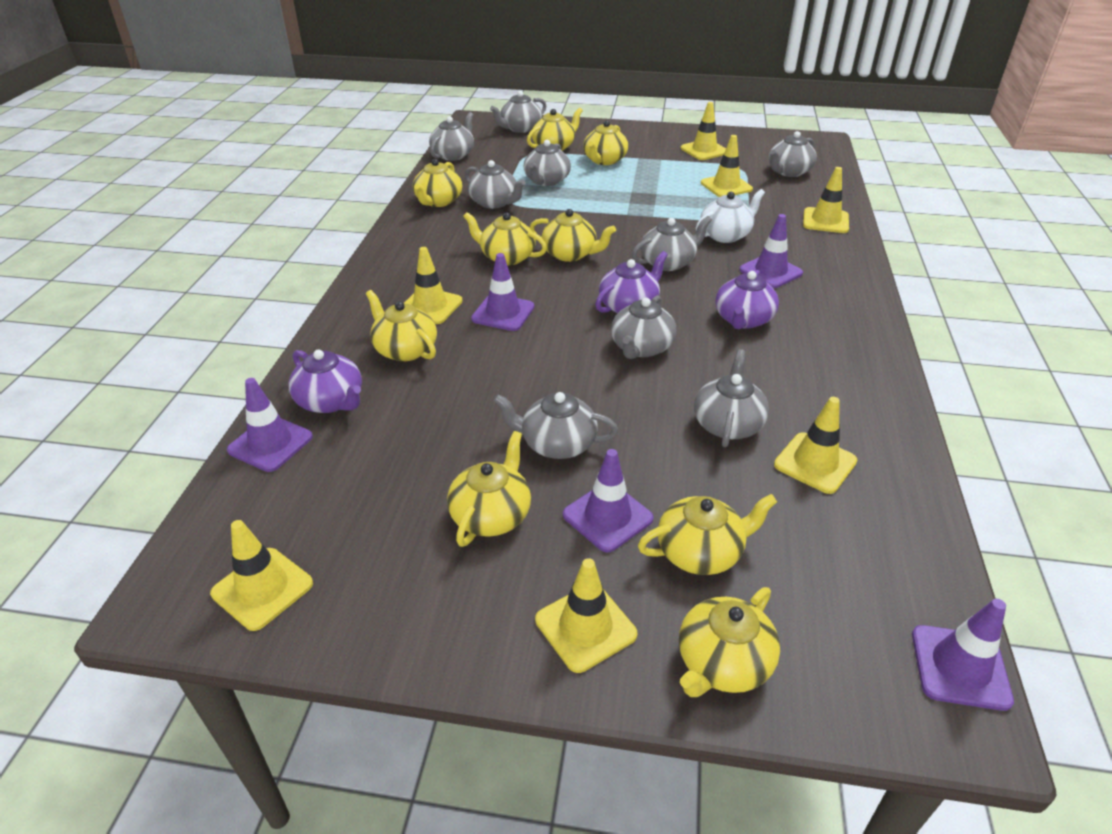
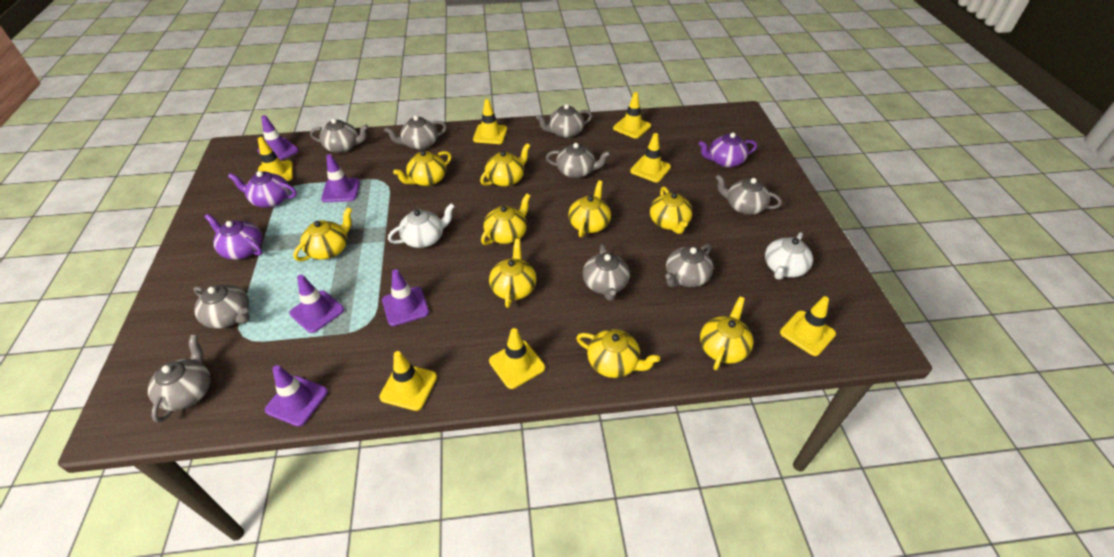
white teapot: [696,189,765,243] = 1 -> [388,203,455,248] [765,232,813,280] = 2

